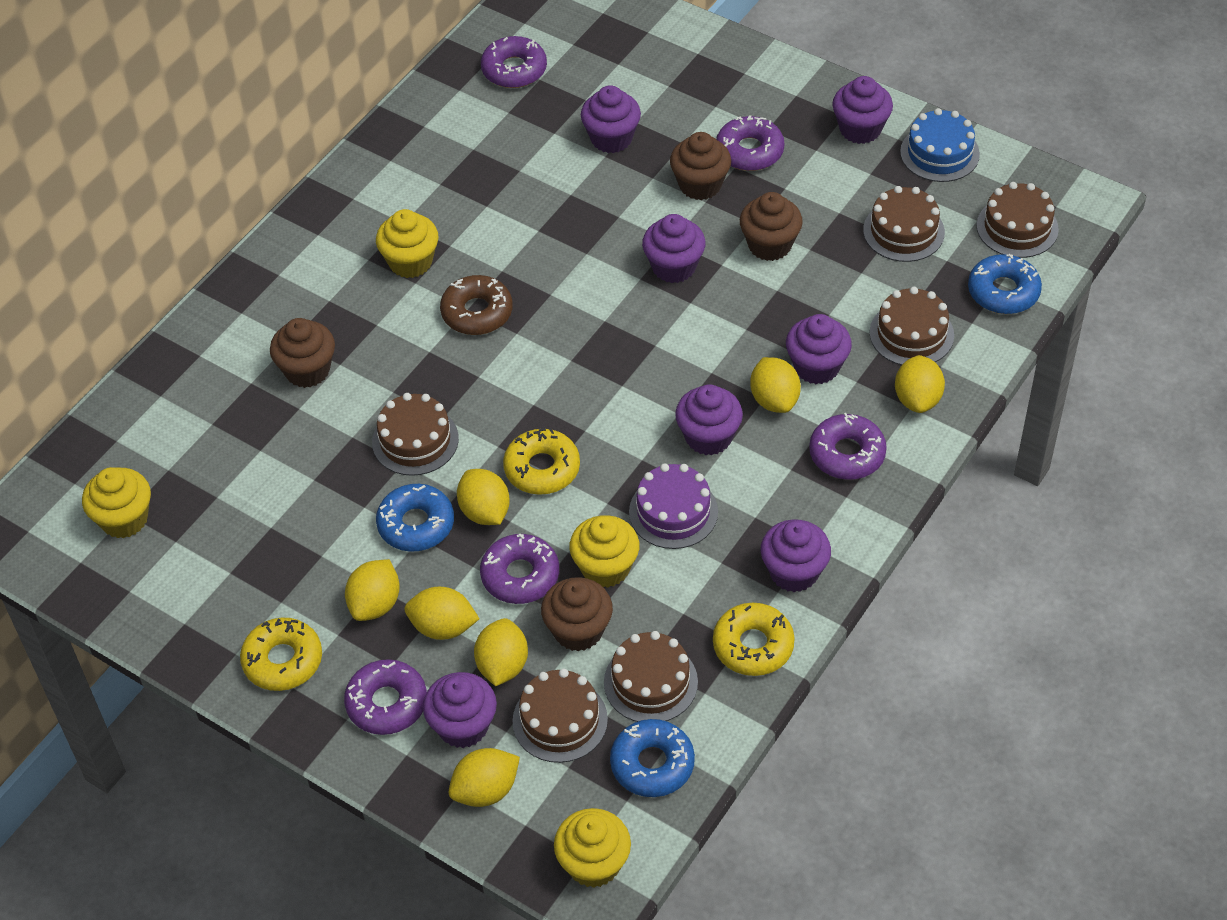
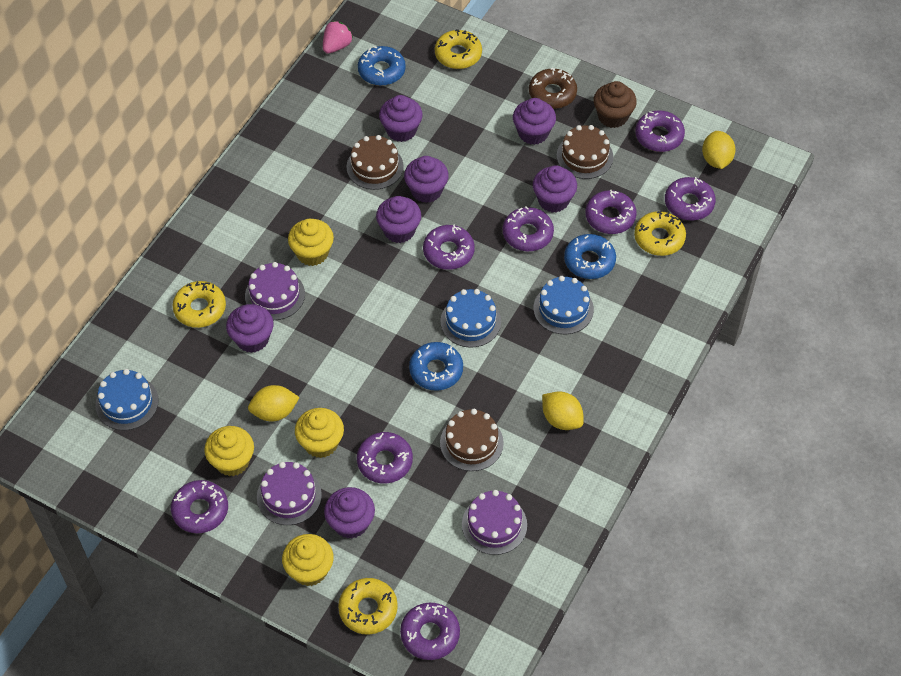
blue cake: [900,108,980,182] = 1 -> [95,369,159,430] [440,289,501,348] [533,276,594,334] = 3
brown cake: [372,393,459,476] [512,669,608,763] [604,631,698,722] [863,186,945,262] [870,287,954,365] [977,182,1059,258] = 6 -> [347,135,404,190] [440,409,504,471] [556,125,613,179] = 3
brown cupcake: [270,318,335,388] [541,577,613,651] [670,132,731,200] [740,192,803,261] = 4 -> [593,81,637,128] = 1
pink strawberry: none = 0 -> [323,21,353,54] = 1
purple cake: [629,463,718,549] = 1 -> [245,262,305,320] [257,462,322,525] [462,490,527,555] = 3
purple donut: [344,659,427,735] [480,534,559,604] [481,36,547,88] [716,115,784,171] [809,413,887,480] = 5 -> [171,480,228,533] [357,432,413,484] [400,603,460,660] [423,225,475,270] [503,206,554,251] [585,190,637,234] [635,110,685,152] [665,177,716,221] = 8
yellow donut: [240,618,322,691] [503,428,580,495] [713,603,795,676] = 3 -> [173,281,226,328] [338,578,398,635] [435,29,482,69] [634,211,686,256] = 4
yellow lemon: [345,559,400,621] [405,587,479,640] [449,748,520,807] [457,469,510,525] [474,618,528,686] [750,357,801,413] [895,355,945,413] = 7 -> [248,385,300,421] [542,391,584,430] [702,131,736,169] = 3

